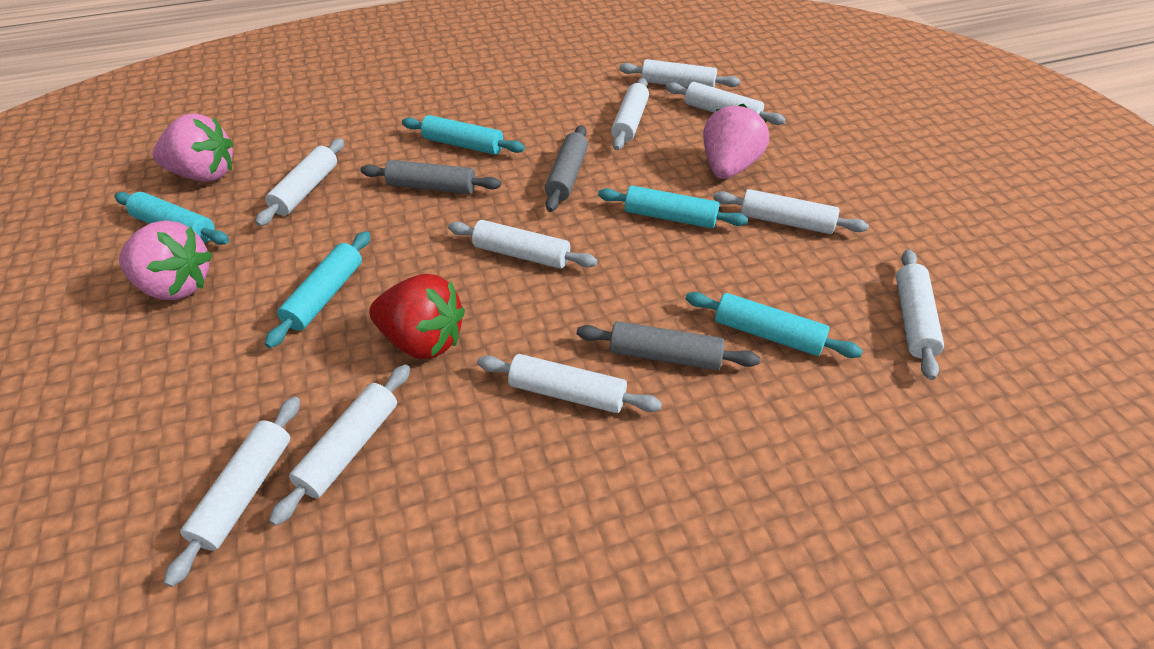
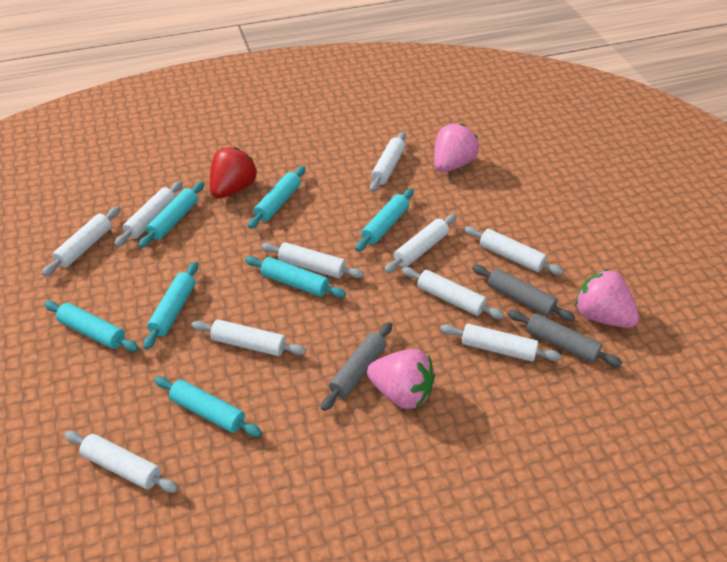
turquoise rolling pin: [114,192,229,245] [265,231,370,348] [402,115,525,155] [598,186,748,229] [686,292,863,358] = 5 -> [44,301,139,351] [138,182,204,248] [143,262,198,350] [154,376,262,437] [245,256,346,298] [248,166,306,229] [355,188,414,252] = 7

